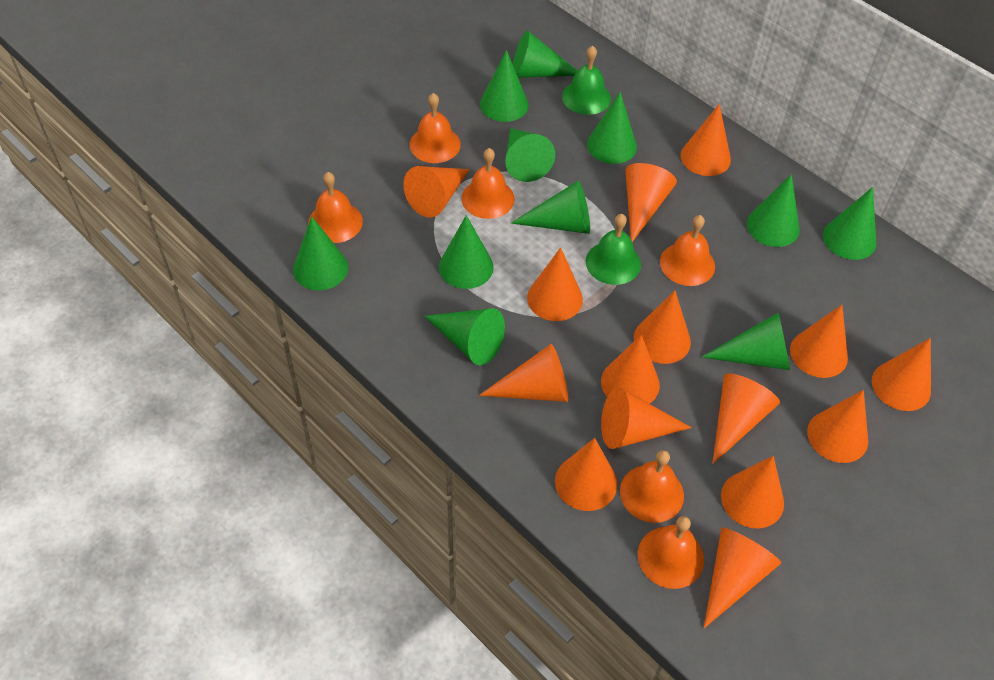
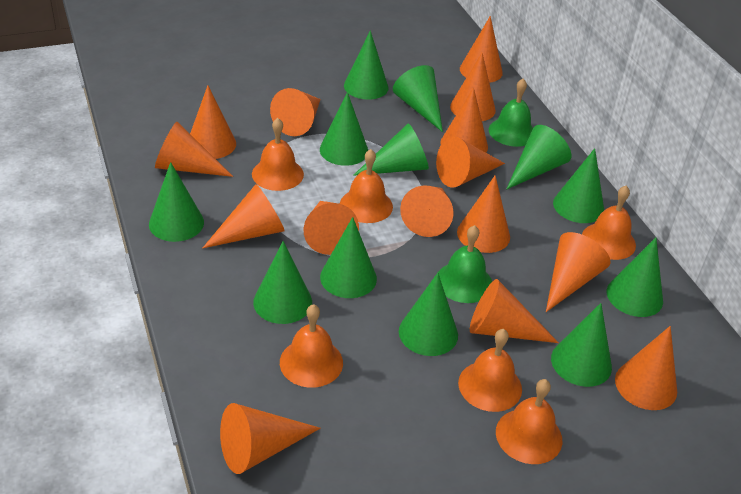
green cone: [293,216,348,290] [424,308,505,365] [439,215,494,289] [480,50,529,122] [505,128,555,182] [511,181,590,234] [513,30,577,78] [587,92,637,164] [702,313,790,370] [747,174,800,247] [823,187,876,260] = 11 -> [149,162,204,242] [253,241,312,324] [320,92,368,166] [320,217,377,298] [344,30,389,100] [353,123,429,176] [393,65,443,132] [399,273,458,356] [507,125,571,189] [551,303,612,387] [553,148,604,223] [607,237,663,317] = 12

